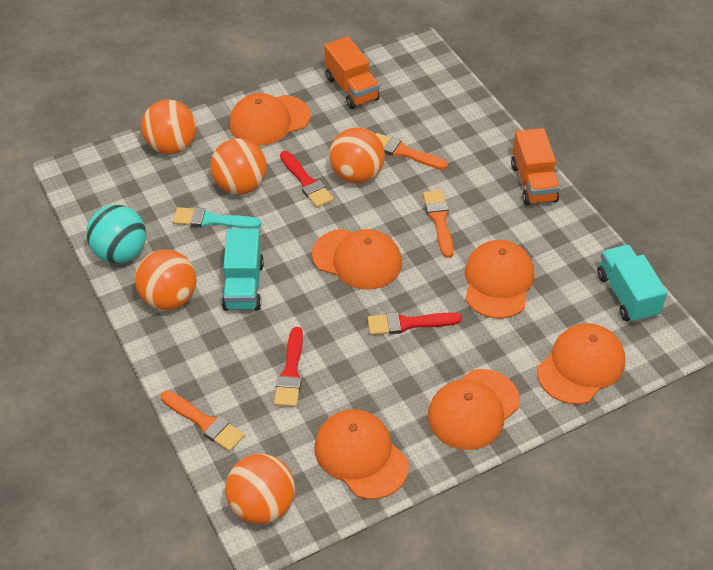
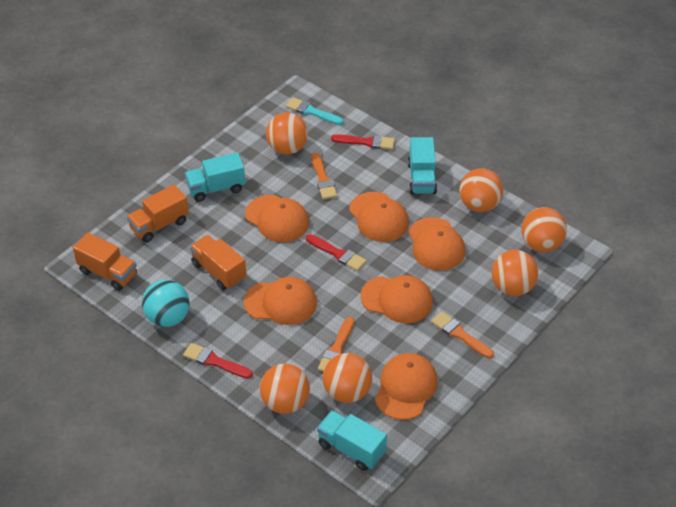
orange ball: [135,249,196,310] [141,100,196,154] [210,138,267,195] [225,454,295,524] [329,128,385,183] = 5 -> [260,364,310,414] [266,112,308,154] [323,353,372,403] [459,168,503,212] [492,250,538,296] [522,207,567,252] = 6
orange truck: [324,37,380,109] [511,128,560,205] = 2 -> [73,233,137,291] [127,185,189,243] [190,235,246,290] = 3
turquoise truck: [222,229,264,311] [597,245,667,323] = 2 -> [185,153,245,202] [317,410,387,471] [408,137,437,194] = 3

